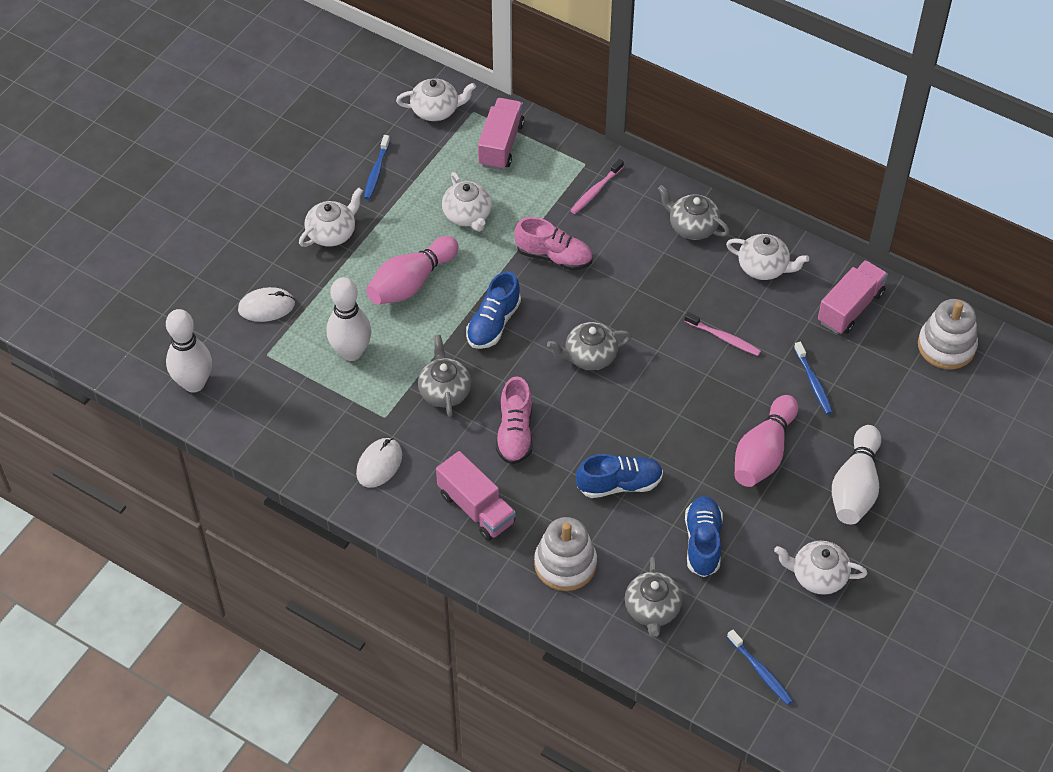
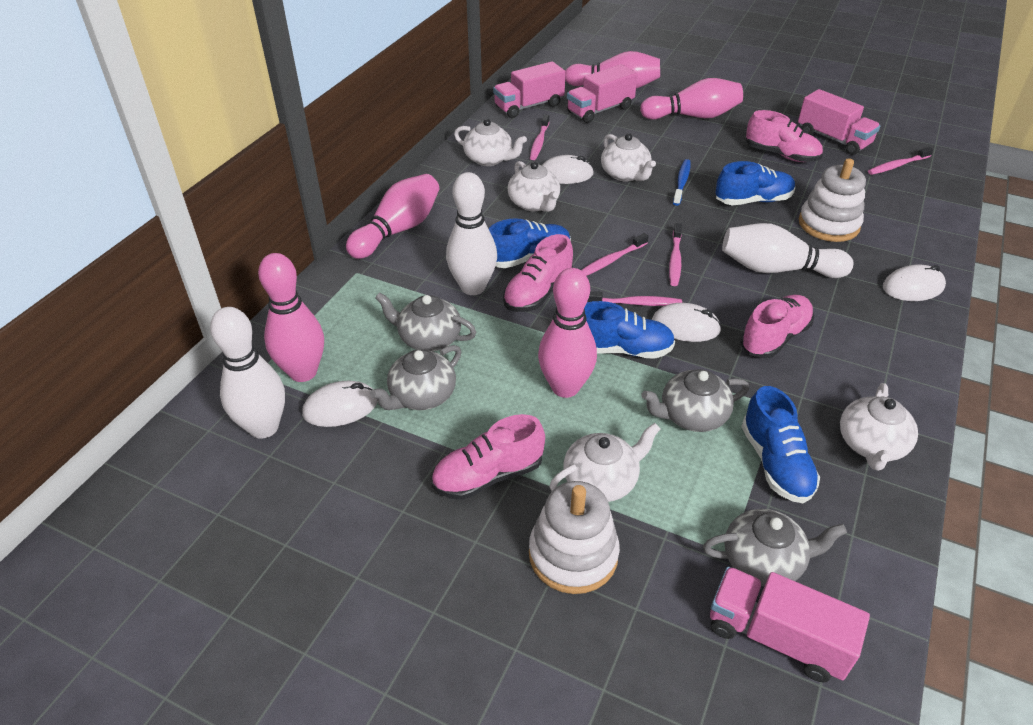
blue shoe: [466,271,521,349] [576,454,663,498] [685,496,723,577] = 3 -> [489,218,571,268] [584,301,675,359] [715,161,795,205] [741,386,820,503] = 4
blue toothbrush: [364,135,390,200] [727,630,793,705] [794,342,833,414] = 3 -> [673,159,690,206] = 1
pink bowling pin: [366,236,459,305] [735,395,798,487] = 2 -> [258,253,324,382] [346,174,439,259] [538,268,597,398] [565,51,660,88] [640,78,743,120] = 5
pink shoe: [496,377,533,464] [514,217,592,271] = 2 -> [431,414,545,500] [503,234,573,312] [740,295,814,358] [746,110,823,162] = 4
pink toothbrush: [570,159,624,214] [684,312,761,356] = 2 -> [530,115,549,160] [581,233,649,276] [587,291,682,306] [669,223,682,286] [868,147,933,175] = 5
pink truck: [436,451,516,541] [478,98,525,170] [818,260,888,334] = 3 -> [493,61,566,118] [567,64,638,123] [710,567,870,682] [798,89,881,155] = 4
white mouse: [238,287,295,322] [356,438,402,488] = 2 -> [302,381,378,427] [542,155,594,184] [652,303,722,342] [883,265,946,301] = 4

